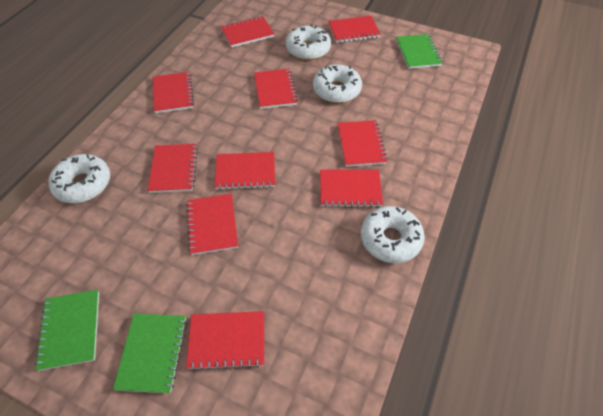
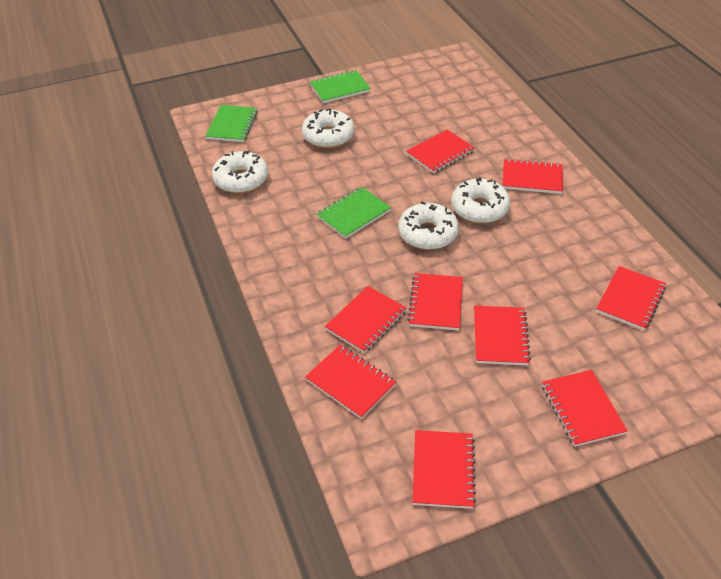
red notebook: [148,144,198,193] [153,72,194,113] [186,194,238,255] [186,311,264,371] [215,152,275,190] [221,16,274,48] [254,69,298,109] [320,169,383,208] [328,16,381,43] [338,120,388,167] = 10 -> [305,345,396,419] [325,286,407,353] [406,130,475,173] [408,273,463,331] [413,430,476,509] [474,306,531,365] [502,159,563,194] [542,370,628,447] [596,266,666,330] = 9

